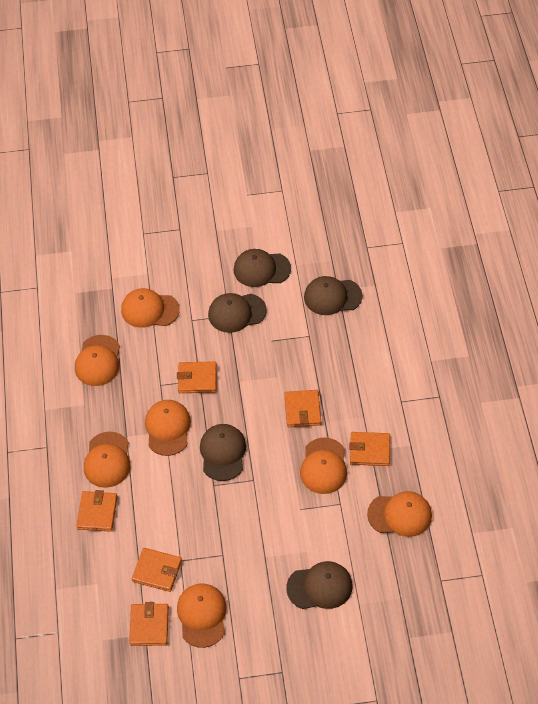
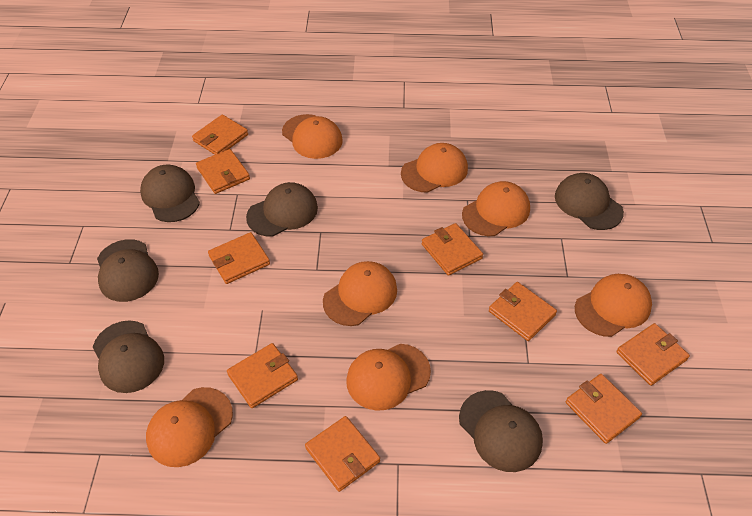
brown cap: [200,424,246,481] [208,293,267,333] [233,249,291,287] [286,561,353,609] [304,276,362,315] = 5 -> [93,320,164,393] [97,239,159,302] [140,164,200,222] [246,182,318,237] [459,390,543,472] [555,173,624,230] = 6
orange wallet: [76,490,117,532] [129,602,169,646] [132,548,182,592] [177,361,217,393] [284,390,321,427] [349,432,390,466] = 6 -> [192,115,248,155] [196,149,250,194] [208,232,270,284] [227,343,298,408] [305,416,380,492] [422,223,483,276] [489,282,557,341] [566,374,642,444] [616,323,690,386] = 9

